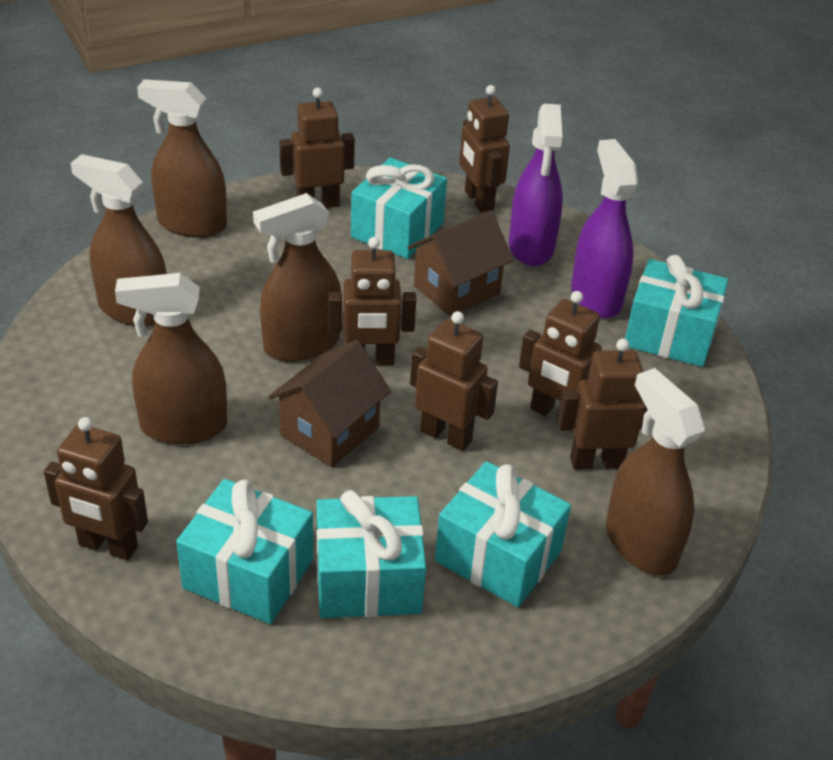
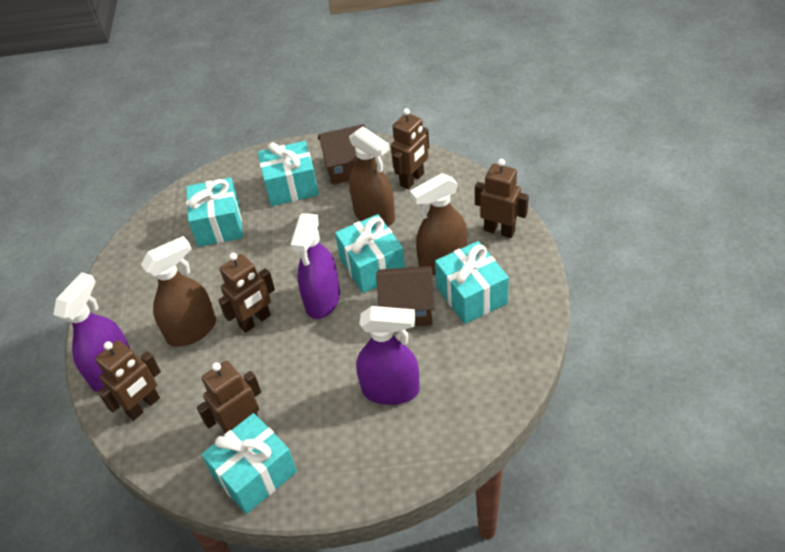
brown robot: [44,417,148,560] [279,88,355,208] [328,237,416,366] [410,311,498,451] [459,85,510,212] [519,291,602,421] [557,339,648,470] = 7 -> [95,340,161,420] [197,361,261,433] [218,253,275,333] [391,108,429,189] [475,159,529,238] = 5
brown spray bottle: [71,154,167,326] [115,273,227,444] [137,79,227,237] [253,193,341,361] [606,368,705,575] = 5 -> [141,236,216,347] [349,127,395,227] [410,173,467,275] = 3
purple spray bottle: [509,104,563,266] [571,139,638,318] = 2 -> [53,272,130,392] [290,213,340,319] [356,306,420,405] = 3

